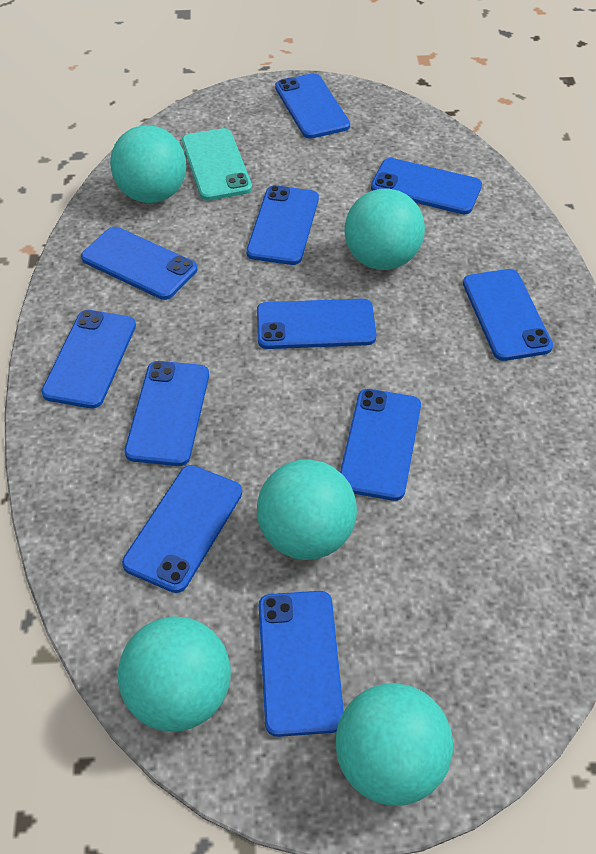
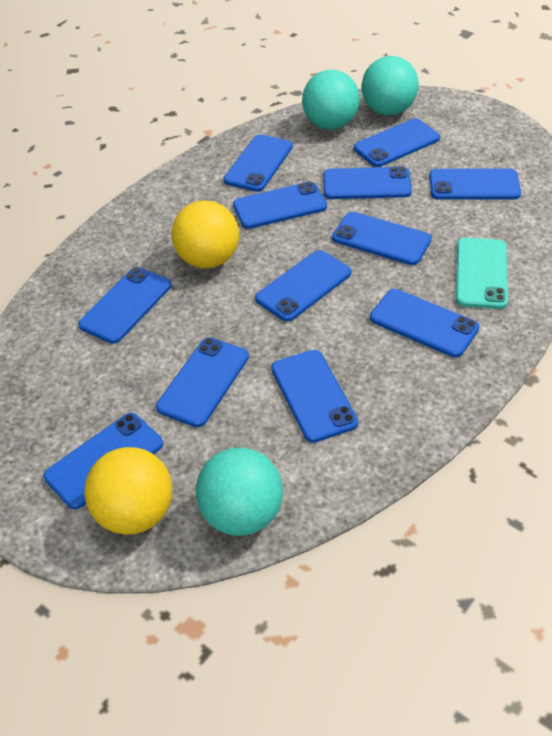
blue phone: [41,310,136,408] [81,227,197,300] [122,465,242,593] [124,361,209,466] [246,185,319,265] [257,299,376,349] [259,591,344,737] [275,73,350,139] [340,389,421,501] [371,158,482,214] [463,269,553,361] = 11 -> [44,413,163,509] [78,267,171,344] [156,337,249,427] [224,134,293,192] [233,181,327,229] [255,250,351,322] [271,350,358,443] [323,166,412,199] [332,212,432,265] [354,118,440,167] [370,289,480,357] [429,168,521,200] = 12
turquoise ball: [110,125,187,203] [118,616,231,732] [257,459,357,560] [336,683,453,805] [345,189,425,270] = 5 -> [196,448,283,536] [302,70,360,130] [362,56,419,116] = 3
yellow ball: none = 0 -> [84,447,172,535] [172,200,239,268] = 2

